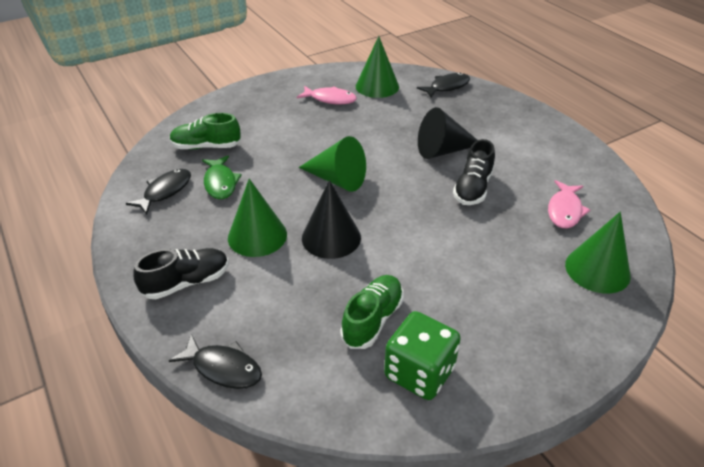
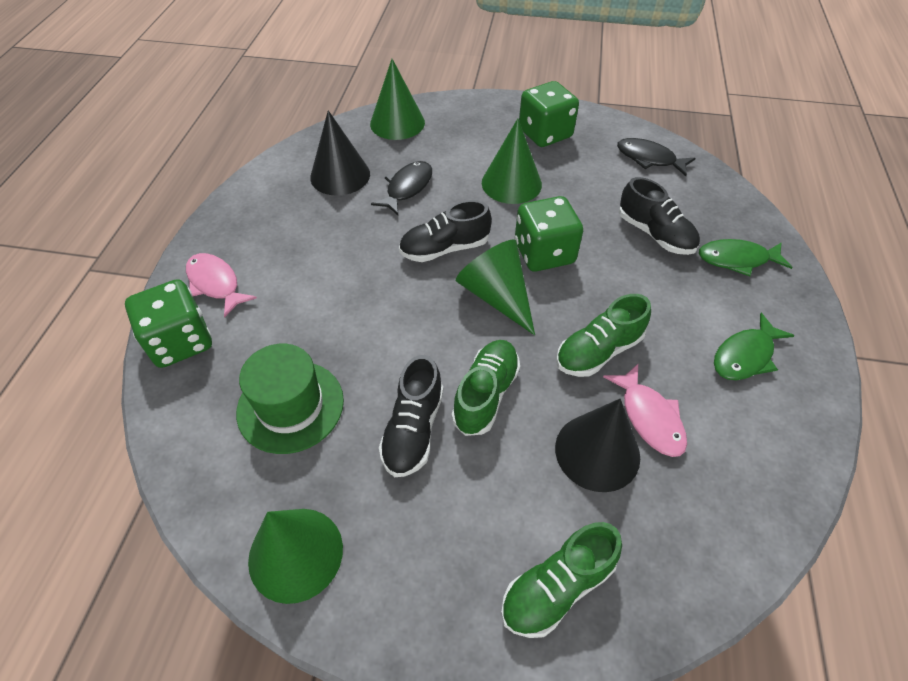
black fish: [126,169,191,215] [169,334,262,389] [417,73,470,98] = 3 -> [371,161,432,215] [617,138,696,176] = 2
black shoe: [133,248,229,299] [453,139,495,205] = 2 -> [379,355,443,477] [399,200,492,262] [619,177,700,255] = 3
green dice: [384,311,461,400] = 1 -> [125,279,212,368] [515,196,583,272] [519,81,579,147] = 3
green fish: [202,156,242,199] = 1 -> [699,239,793,276] [714,313,795,380] = 2
green hat: none = 0 -> [236,344,344,454] = 1
green shoe: [170,113,241,150] [340,275,404,349] = 2 -> [452,340,520,436] [501,522,622,638] [556,294,651,377] = 3

